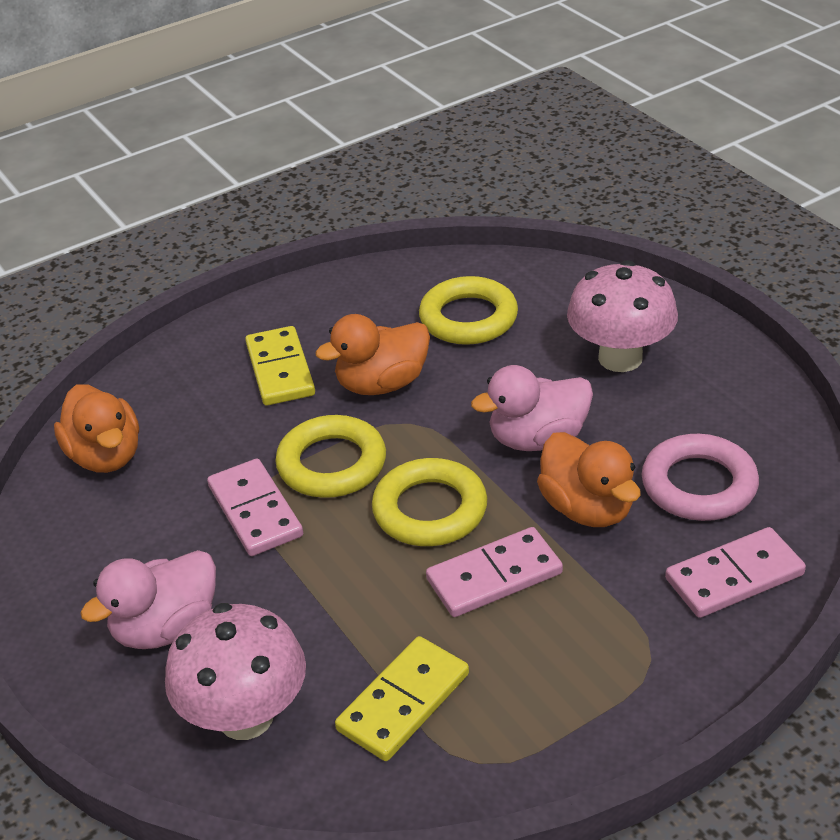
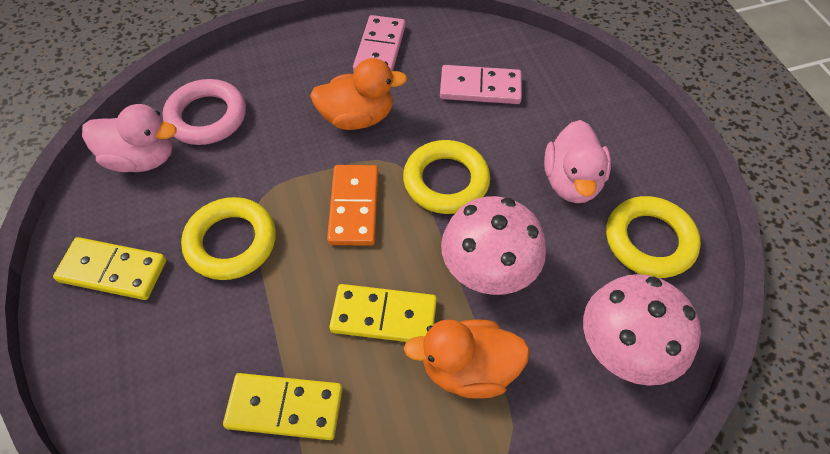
orange domino: none = 0 -> [327,165,378,246] = 1
orange duck: [54,384,139,473] [315,314,430,395] [537,432,641,527] = 3 -> [310,58,407,130] [404,319,530,399] = 2
pink domino: [207,459,303,556] [426,527,563,617] [665,527,806,618] = 3 -> [353,15,406,72] [440,65,522,104] = 2
yellow domino: [245,326,315,406] [335,636,469,761] = 2 -> [53,237,166,300] [223,373,342,440] [329,284,437,342] = 3

